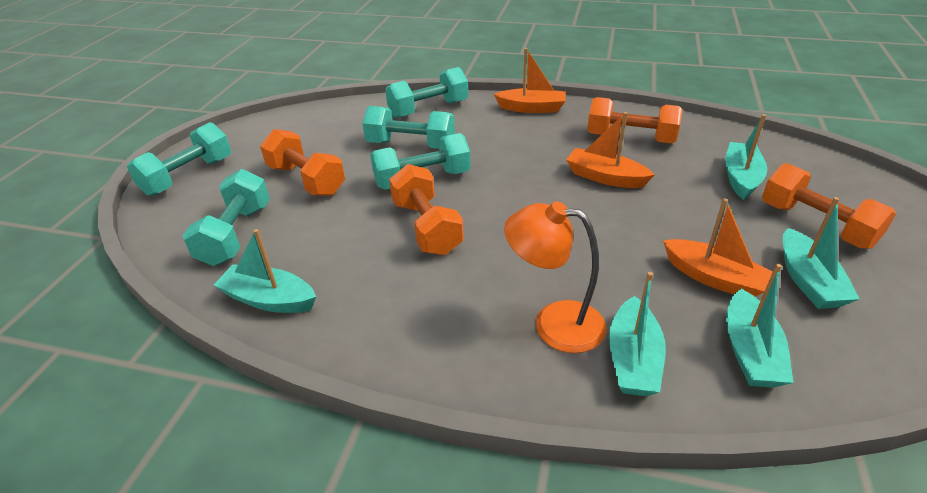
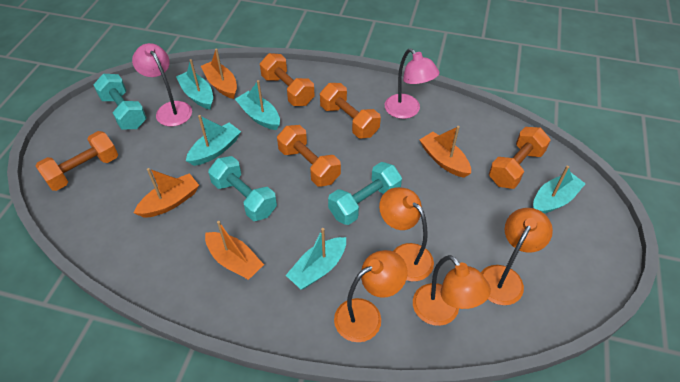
orange boat: [494,48,566,113] [566,112,655,188] [663,198,773,297] = 3 -> [134,168,199,218] [201,49,237,99] [205,221,264,280] [420,126,471,178] = 4
orange dumbbell: [260,129,345,196] [389,164,464,255] [587,97,683,143] [762,163,896,249] = 4 -> [36,131,118,191] [260,53,315,106] [277,125,341,187] [320,83,381,138] [489,127,551,189] = 5
orange lamp: [504,201,607,353] = 1 -> [334,250,408,342] [379,187,434,281] [413,255,491,326] [481,208,553,305] = 4
pink lamp: none = 0 -> [132,43,192,126] [385,48,439,119] = 2
turquoise dumbbell: [127,122,231,196] [183,169,270,266] [362,106,455,149] [370,133,471,189] [385,67,468,118] = 5 -> [93,74,147,129] [208,156,277,221] [328,162,402,225] = 3

